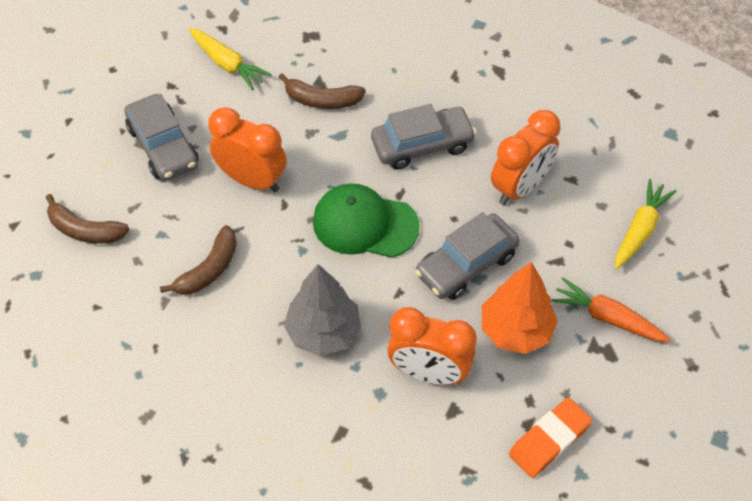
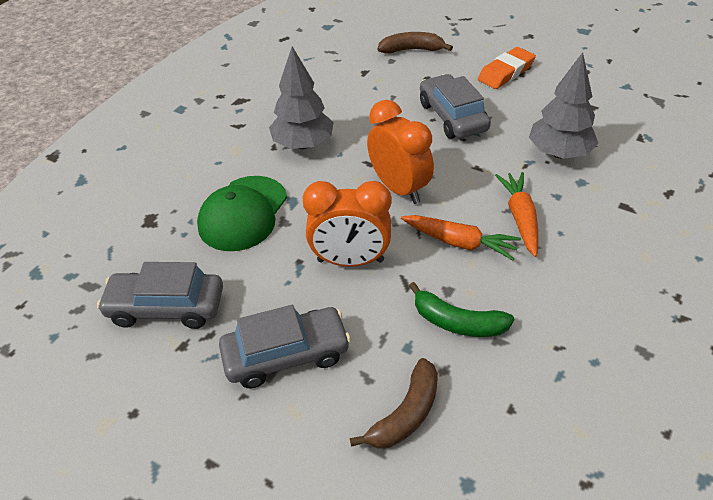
brown banana: [46,194,129,244] [160,225,237,295] [279,73,366,109] = 3 -> [350,358,438,449] [378,32,453,54] = 2
green banana: none = 0 -> [409,282,514,337] = 1
grey tree: [284,264,361,356] = 1 -> [269,47,334,149] [529,52,598,159] = 2
orange carrot: [551,277,671,342] = 1 -> [401,215,521,260] [495,172,538,257] = 2
orange clock: [208,107,287,192] [387,307,477,385] [491,110,561,205] = 3 -> [302,181,392,267] [367,100,434,204] = 2
orange tree: [482,262,558,354] = 1 -> none = 0
yellow carrot: [189,28,271,90] [615,179,676,269] = 2 -> none = 0

